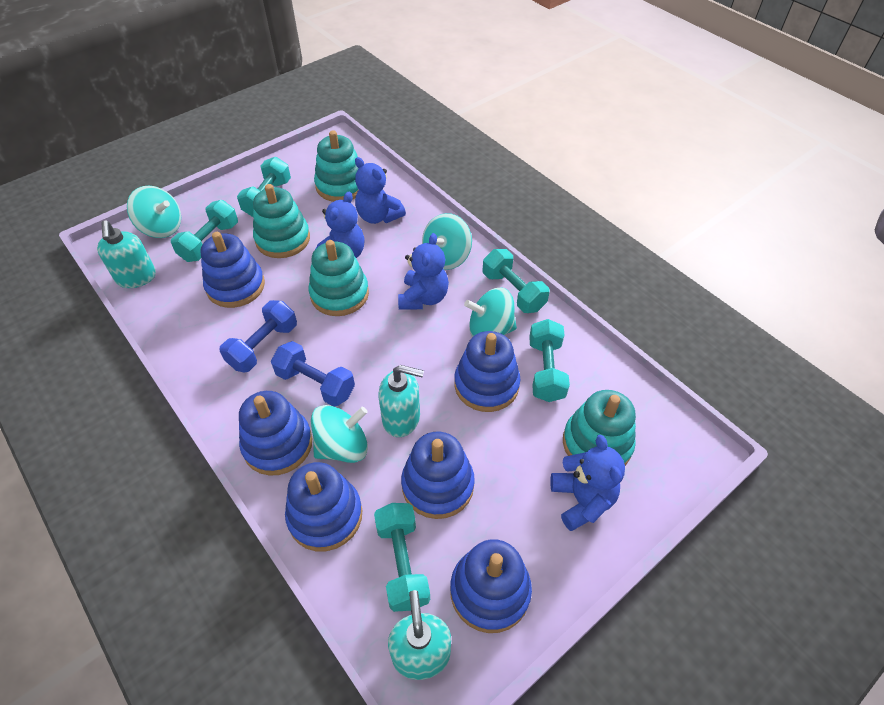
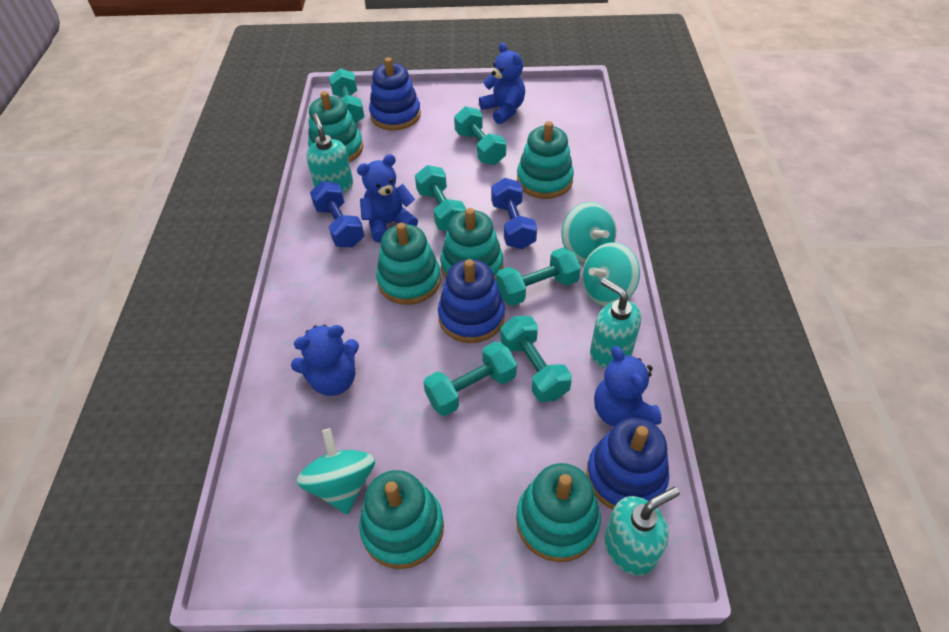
blue stacking toy: [201,232,265,308] [239,391,313,476] [285,462,362,551] [401,432,475,519] [450,539,532,633] [454,331,521,412] = 6 -> [369,57,421,130] [438,259,505,343] [586,418,669,510] = 3
turquoise dumbbell: [171,200,238,262] [237,157,291,217] [374,503,430,612] [483,249,550,313] [529,319,570,402] = 5 -> [329,68,364,123] [415,165,466,231] [423,341,517,416] [454,106,506,165] [496,248,581,306] [501,316,572,402] = 6
turquoise spinning top: [127,186,181,238] [311,405,368,463] [422,213,472,270] [464,287,517,337] = 4 -> [297,428,375,514] [561,202,616,264] [582,242,640,306] = 3
turquoise stacking toy: [253,184,310,258] [309,240,369,316] [314,131,359,202] [563,390,636,466] = 4 -> [308,91,363,163] [359,470,444,569] [376,223,441,305] [440,208,503,280] [516,463,601,562] [517,121,574,199] = 6

